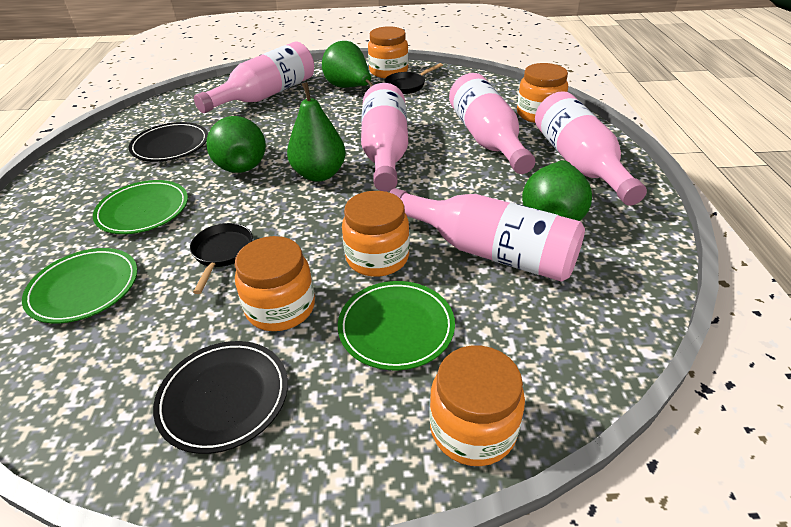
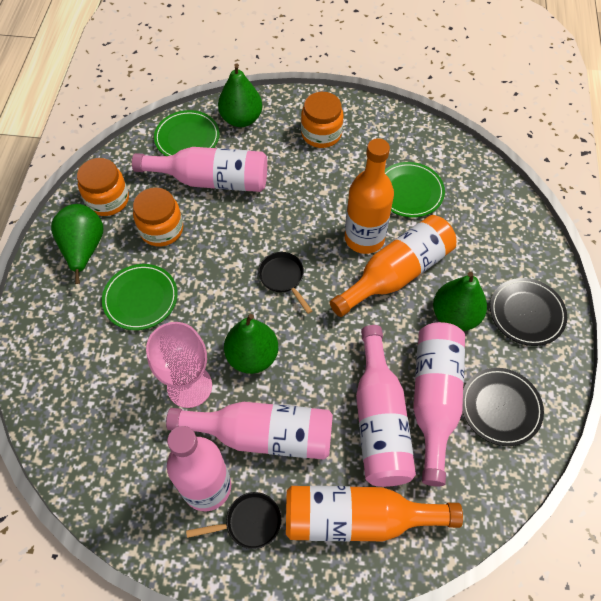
orange bottle: none = 0 -> [286,486,463,541] [329,215,456,317] [345,138,394,254] = 3
orange jar: [235,236,315,331] [342,191,410,277] [368,26,408,78] [430,346,525,466] [517,63,568,123] = 5 -> [77,158,129,216] [133,187,183,246] [301,92,343,148] = 3
pink goblet: none = 0 -> [146,322,212,408] = 1

